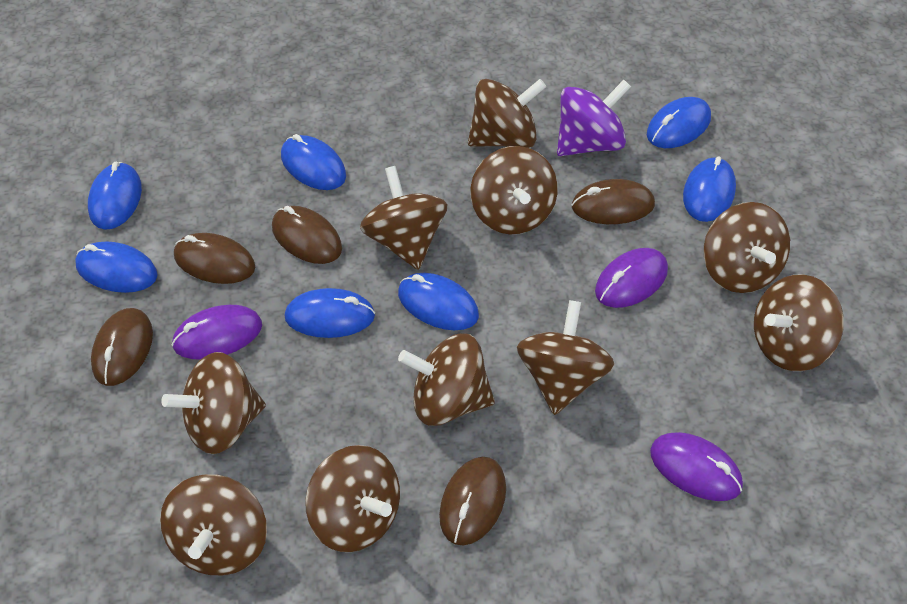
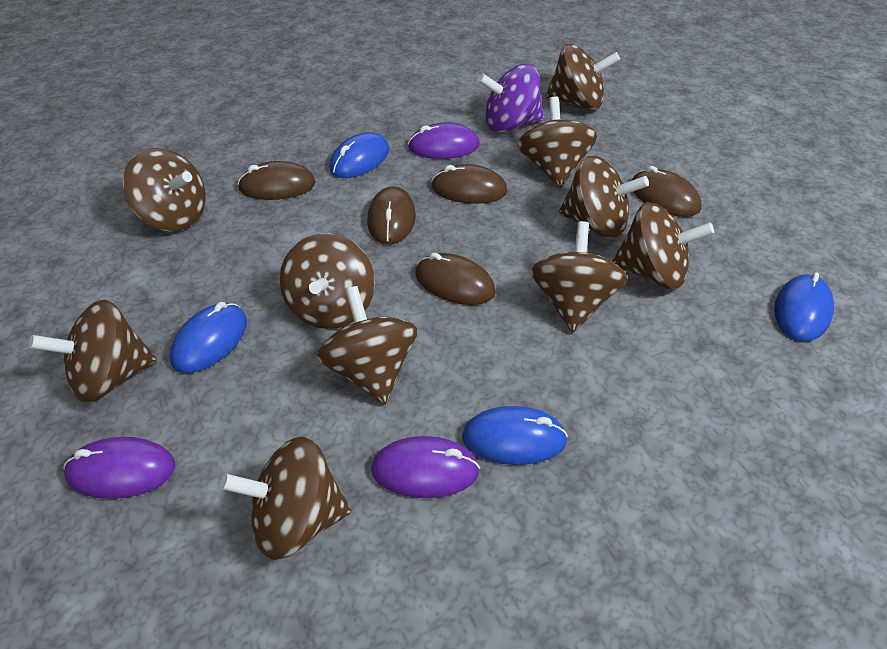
blue mouse: [75,241,158,293] [88,162,142,230] [281,134,346,190] [285,288,375,338] [398,273,479,330] [647,97,711,148] [683,156,736,222] = 7 -> [170,302,247,373] [329,132,389,178] [462,406,568,465] [774,272,834,342] = 4

